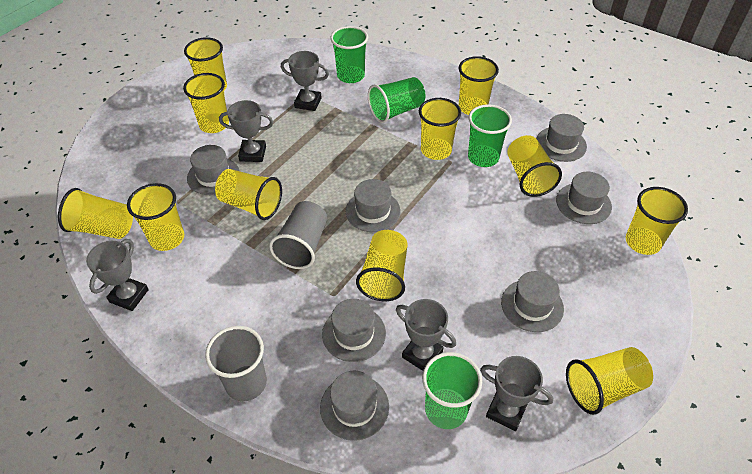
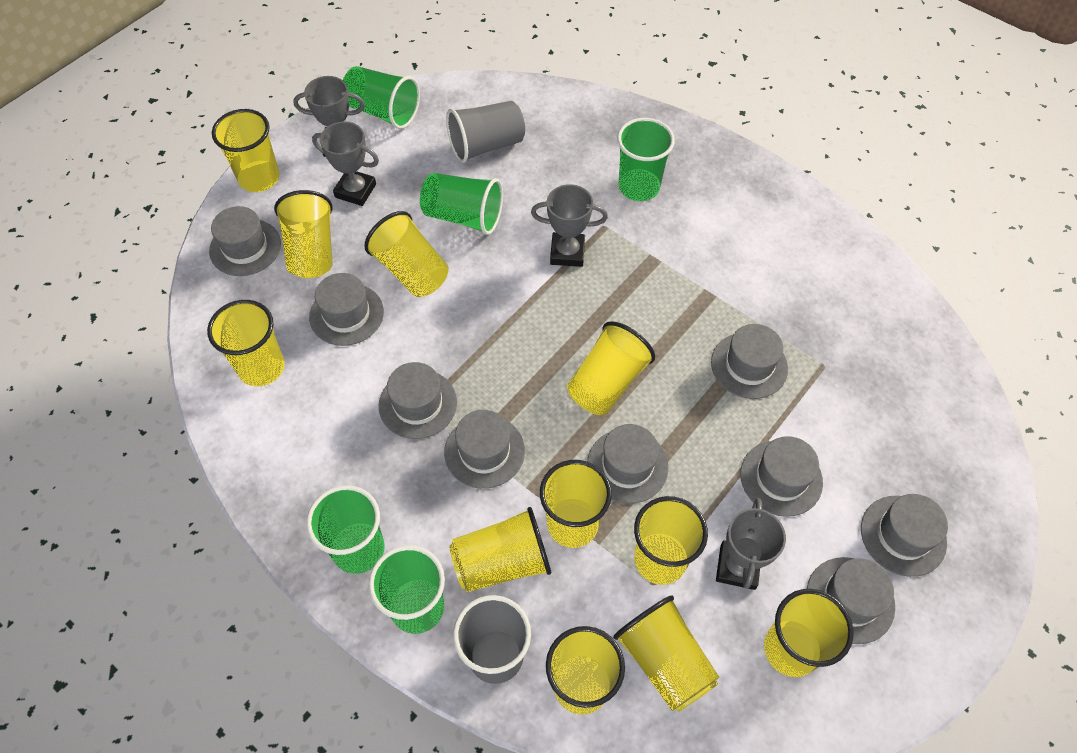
green cup: [330,26,368,83] [368,77,426,123] [422,352,482,429] [468,104,512,167] = 4 -> [306,485,385,574] [343,66,420,129] [369,545,445,634] [420,173,503,235] [617,118,675,201] = 5
grey hat: [187,145,240,195] [320,371,389,441] [322,299,386,362] [346,179,400,232] [501,271,564,332] [536,114,587,162] [556,172,612,224] = 7 -> [209,206,281,276] [309,273,384,346] [379,362,457,439] [444,410,525,489] [587,424,669,504] [711,324,788,399] [740,436,823,517] [807,557,895,644] [861,494,948,577] = 9
grey trophy: [86,239,149,311] [219,100,273,162] [281,51,329,111] [396,299,456,371] [480,356,553,431] = 5 -> [293,76,365,157] [312,122,379,206] [531,184,608,267] [716,498,786,590] = 4

